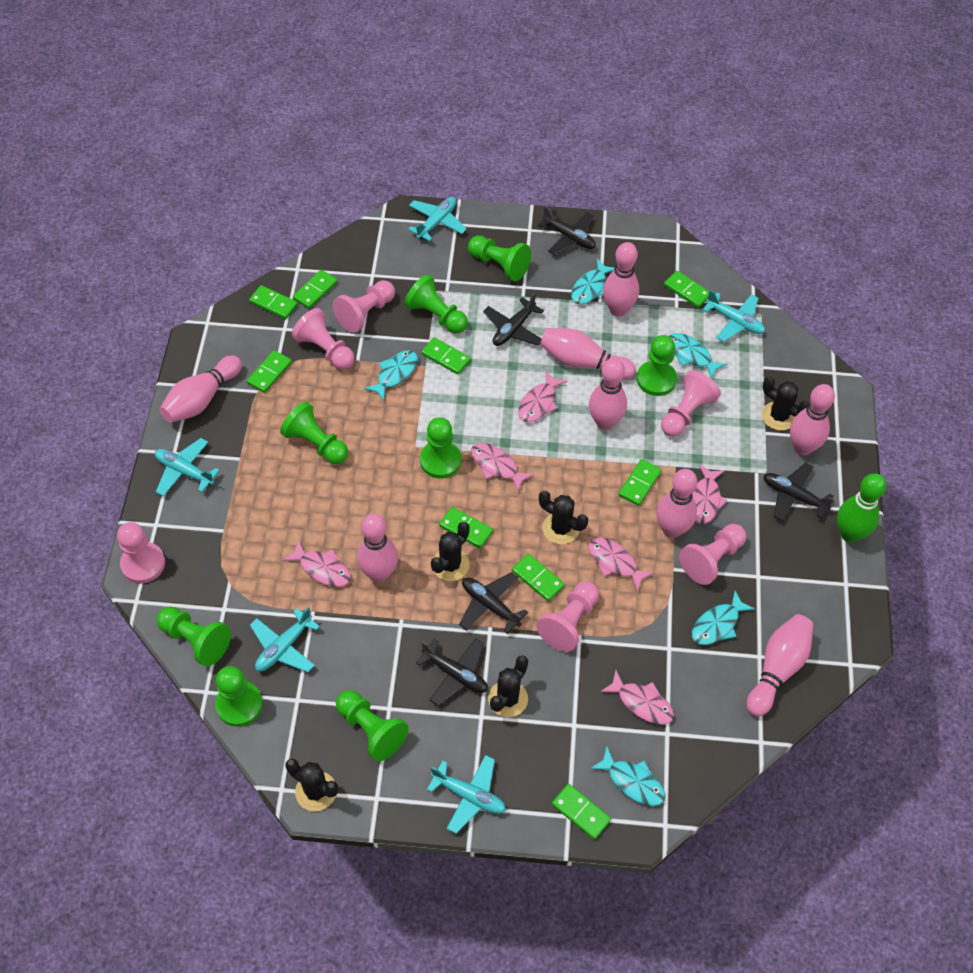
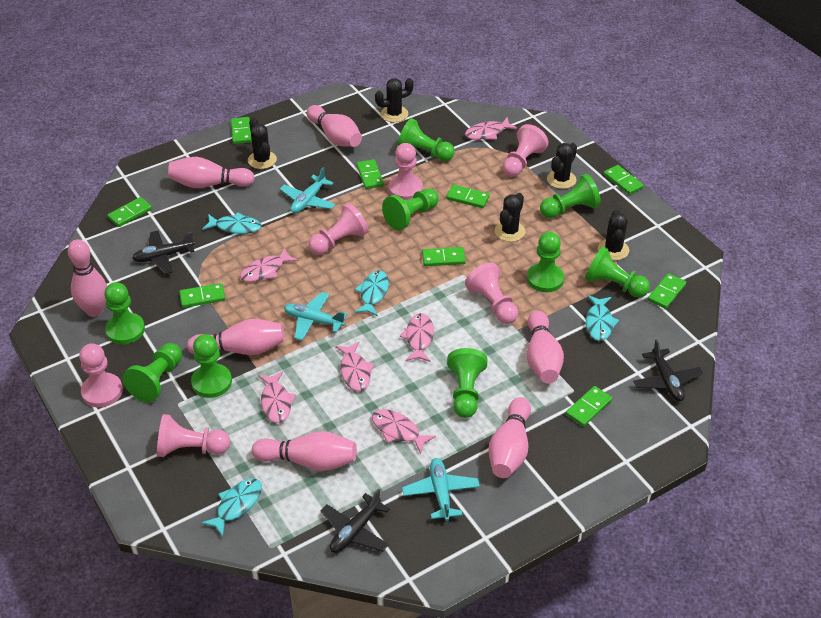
black plane: [416,638,488,706] [459,572,528,634] [483,293,544,346] [538,206,596,255] [763,463,834,521] = 5 -> [132,231,195,274] [321,489,390,553] [633,339,703,401] = 3
green bowling pin: [837,473,886,542] = 1 -> none = 0
green pawn: [157,607,231,666] [215,666,263,727] [280,401,348,464] [336,690,409,761] [404,275,468,333] [420,417,461,478] [468,236,531,281] [637,335,677,396] = 8 -> [104,282,145,344] [123,343,182,402] [191,334,232,398] [382,188,439,230] [397,118,455,161] [447,348,487,418] [527,232,564,292] [540,174,601,218] [585,247,650,298] = 9
pink bowling pin: [159,356,242,423] [357,514,398,582] [540,328,636,379] [589,358,627,430] [603,242,639,316] [656,469,697,538] [747,614,814,717] [790,384,835,455] = 8 -> [68,239,107,317] [168,157,255,188] [187,319,285,355] [252,431,357,471] [307,105,362,147] [488,397,531,478] [527,311,564,383] = 7
turquoise fish: [364,350,418,401] [571,259,614,305] [590,746,665,806] [669,333,727,379] [692,591,755,645] = 5 -> [201,478,262,537] [202,213,262,234] [354,270,389,316] [586,295,619,341] = 4
turquoise plane: [155,438,220,496] [250,607,320,672] [408,197,467,241] [427,755,506,834] [702,290,765,342] = 5 -> [280,167,336,213] [284,292,347,341] [402,458,480,521] = 3

